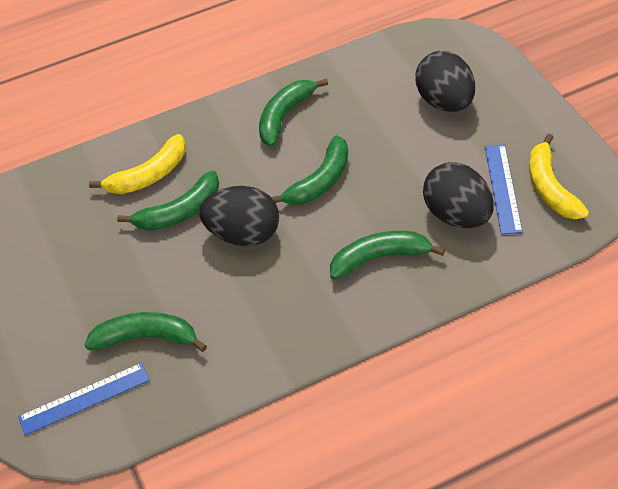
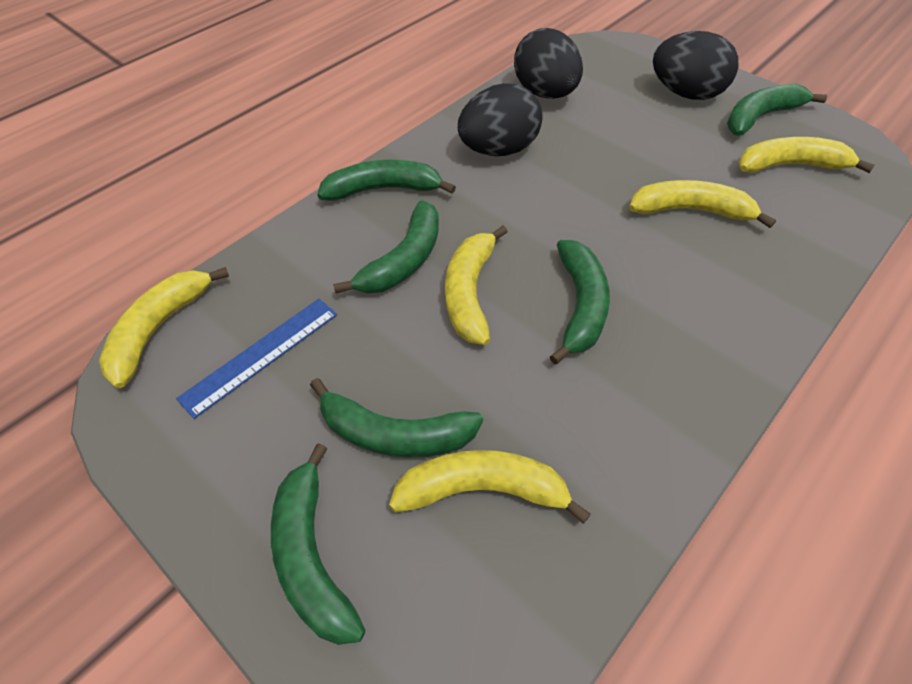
blue ruler: [18,363,150,435] [485,144,523,235] = 2 -> [176,299,337,419] = 1
green banana: [85,312,207,352] [117,171,219,231] [259,78,328,147] [271,135,348,205] [330,231,445,280] = 5 -> [271,443,365,645] [310,378,483,458] [317,160,456,201] [333,200,439,294] [550,240,610,365] [727,84,827,136] = 6
yellow banana: [89,134,186,194] [529,134,589,219] = 2 -> [99,267,229,388] [389,450,591,524] [445,226,508,345] [629,180,776,228] [738,137,875,173] = 5

